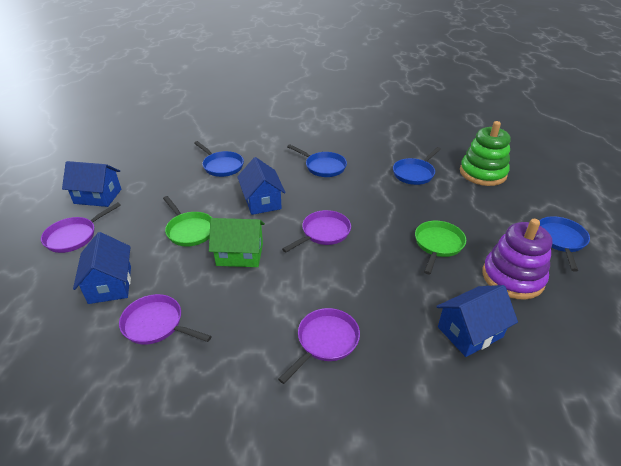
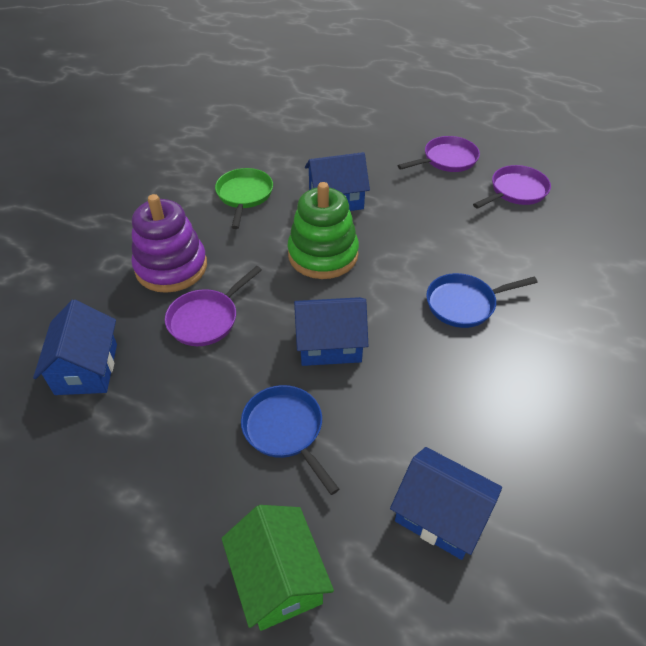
blue pan: [194,141,244,177] [287,144,347,177] [393,147,441,185] [539,216,590,272] = 4 -> [241,385,339,495] [426,273,538,328] = 2
green pan: [163,196,212,246] [415,221,466,274] = 2 -> [215,168,273,229] = 1
purple pan: [41,202,121,253] [119,294,211,344] [278,308,360,384] [282,210,351,252] = 4 -> [165,266,262,346] [398,136,480,172] [473,165,551,209] = 3

